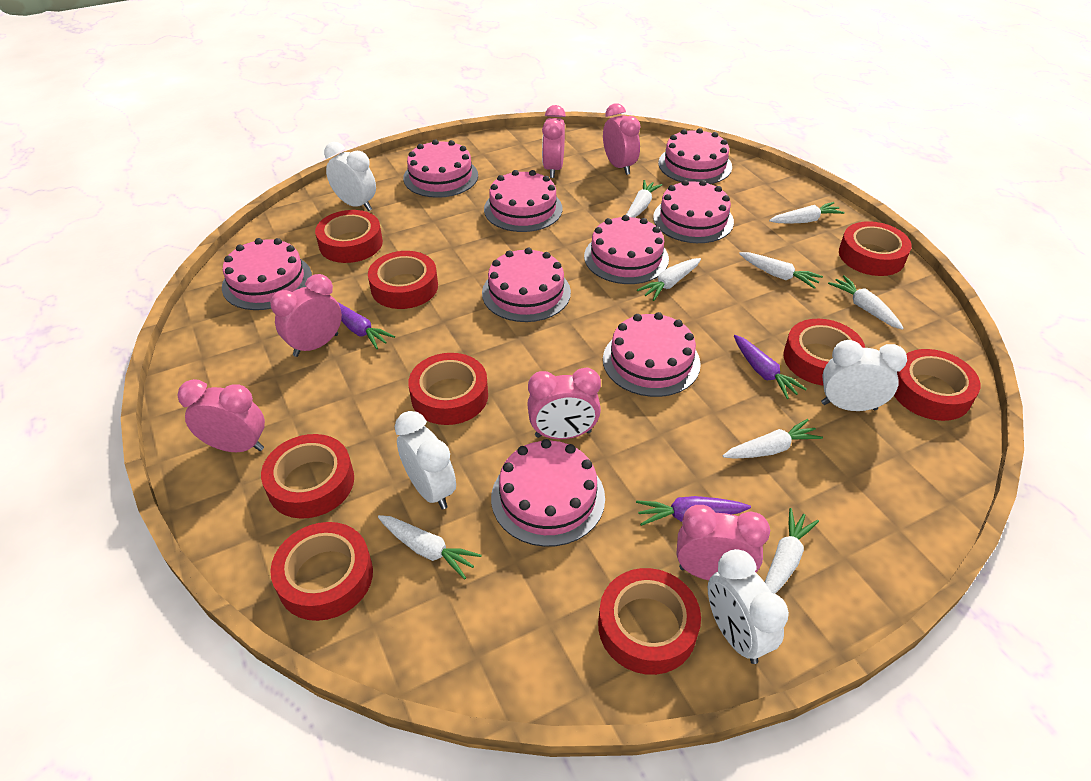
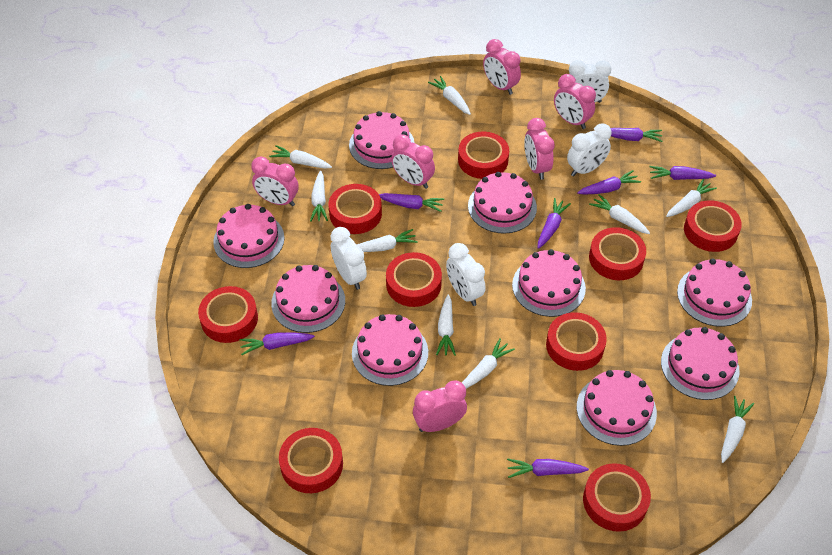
purple carrot: [338,303,395,349] [636,496,751,526] [734,335,807,399] = 3 -> [240,332,315,355] [379,193,444,212] [507,458,589,478] [538,198,571,249] [577,170,641,195] [610,128,662,142] [649,166,716,180] = 7
white carrot: [378,515,482,579] [626,180,662,218] [637,258,701,301] [723,419,823,459] [739,252,823,289] [765,508,819,594] [769,202,845,224] [828,275,904,330] = 8 -> [269,145,332,169] [310,171,328,222] [356,229,418,252] [428,76,471,115] [436,294,456,356] [462,338,515,389] [589,194,650,234] [666,179,717,217] [721,396,754,463] = 9

